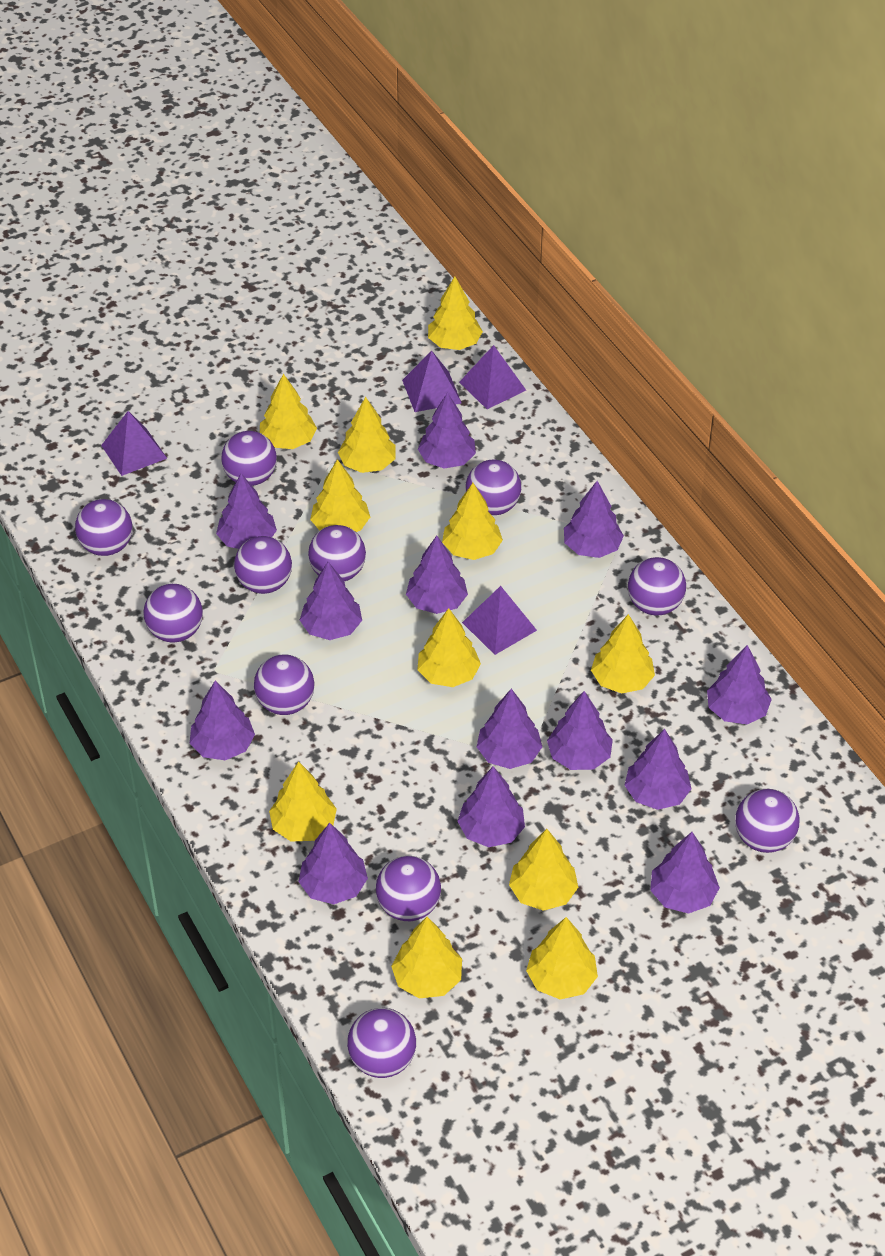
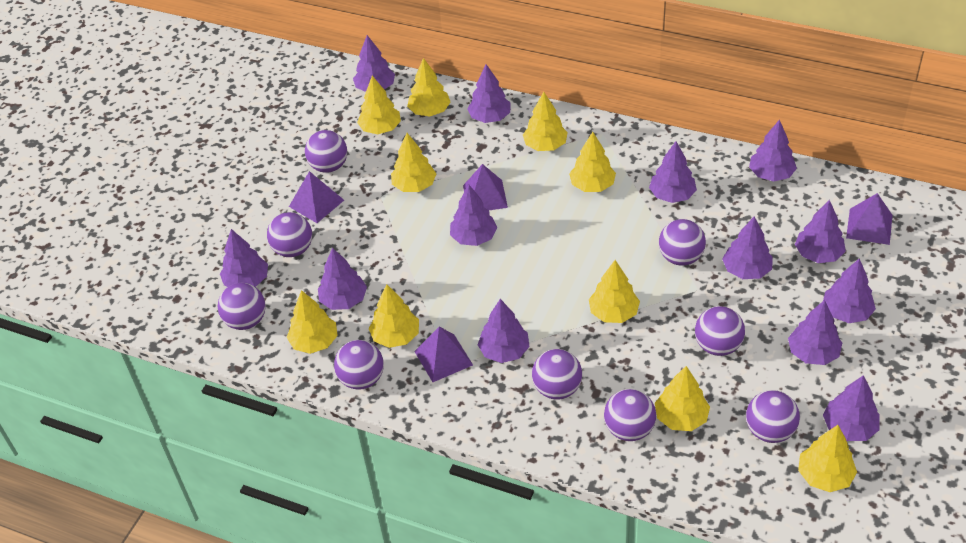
purple ball: [75,499,132,556] [144,584,203,642] [221,431,277,486] [234,536,292,594] [254,654,315,715] [308,525,366,581] [347,1008,416,1078] [376,856,441,921] [466,460,521,515] [628,557,686,615] [735,789,799,853] = 11 -> [217,283,266,330] [267,212,312,257] [305,130,347,173] [334,340,384,390] [532,349,582,400] [604,389,656,441] [659,219,706,266] [695,306,745,356] [746,390,800,443] = 9
yellow tree: [260,374,317,449] [269,762,337,841] [310,459,370,532] [338,397,396,473] [391,917,462,998] [418,608,481,687] [428,277,483,350] [442,483,503,560] [509,829,578,911] [526,917,598,1000] [591,614,655,694] = 11 -> [287,290,338,354] [357,76,401,134] [369,284,419,348] [391,133,436,192] [407,58,451,116] [523,92,568,151] [569,132,616,192] [589,260,640,323] [655,366,710,431] [798,425,857,492] = 10

